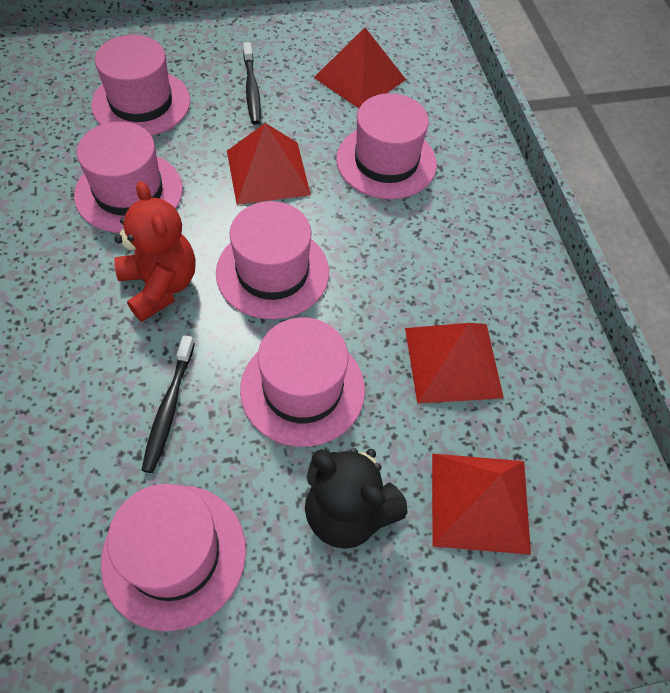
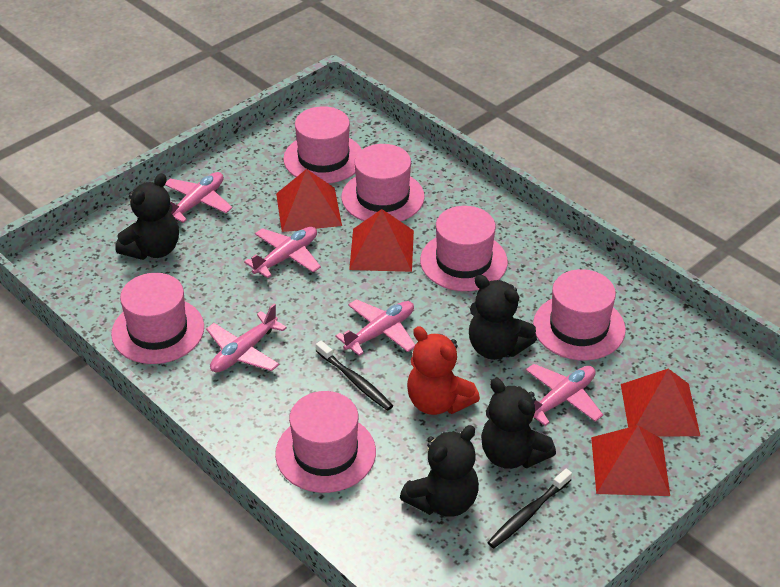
black teddy bear: [305,448,408,549] = 1 -> [115,173,179,260] [400,425,479,517] [469,275,537,360] [481,378,556,469] = 4
pink plane: none = 0 -> [165,172,232,223] [206,304,287,372] [244,227,321,278] [335,299,415,356] [526,364,603,426] = 5

